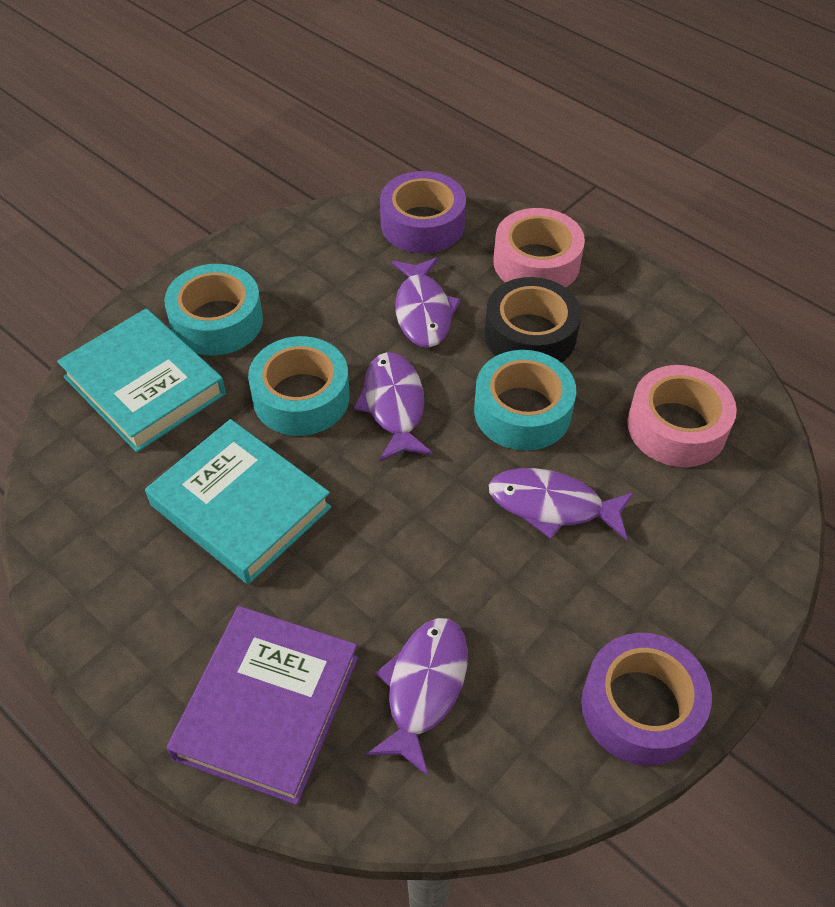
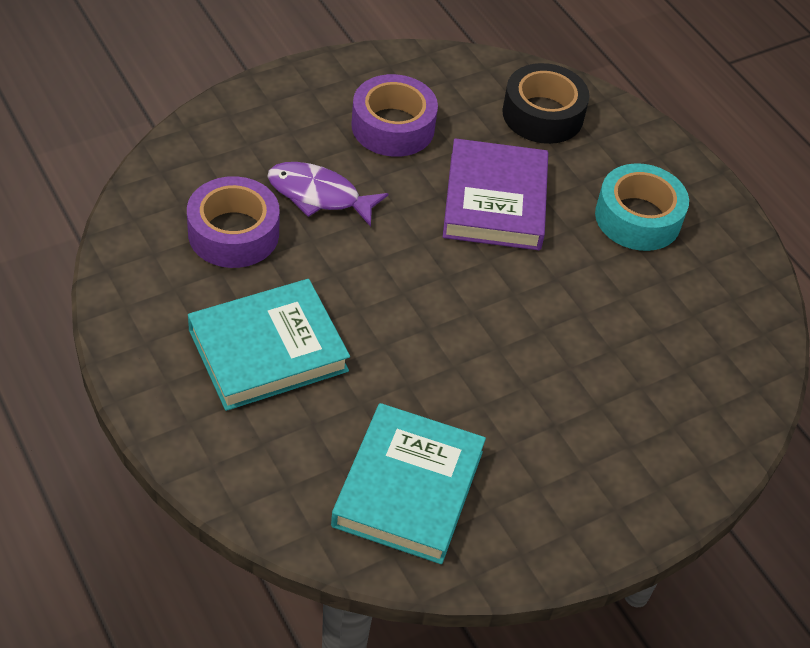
pink tape: [493,208,585,287] [627,365,737,467] = 2 -> none = 0
purple fish: [354,352,433,462] [366,618,468,777] [392,257,461,348] [489,468,634,540] = 4 -> [267,162,388,227] = 1
turquoise tape: [164,264,263,356] [248,336,350,436] [474,350,576,451] = 3 -> [595,163,689,251] = 1

